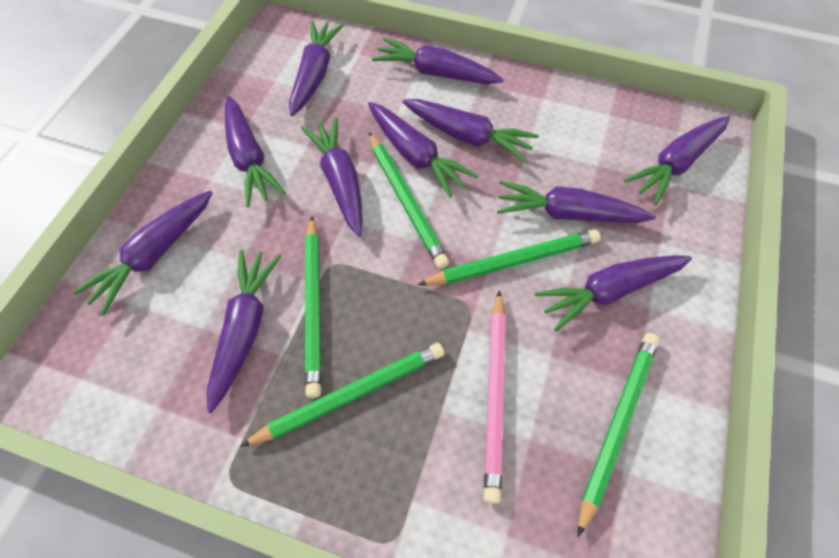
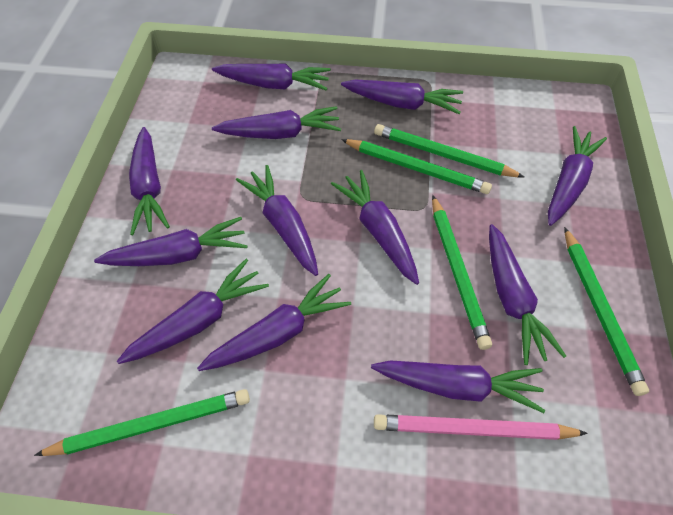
purple carrot: [73,191,212,316] [207,249,282,413] [225,96,286,207] [289,20,344,116] [301,117,363,237] [368,102,478,198] [372,37,504,84] [402,99,539,163] [497,181,656,223] [535,255,692,331] [624,116,730,205] = 11 -> [94,217,248,266] [117,259,269,364] [129,127,170,235] [197,274,351,371] [212,64,331,91] [212,106,341,139] [236,165,318,276] [331,170,419,285] [341,80,463,114] [371,360,545,413] [489,224,566,365] [548,126,607,226] = 12

